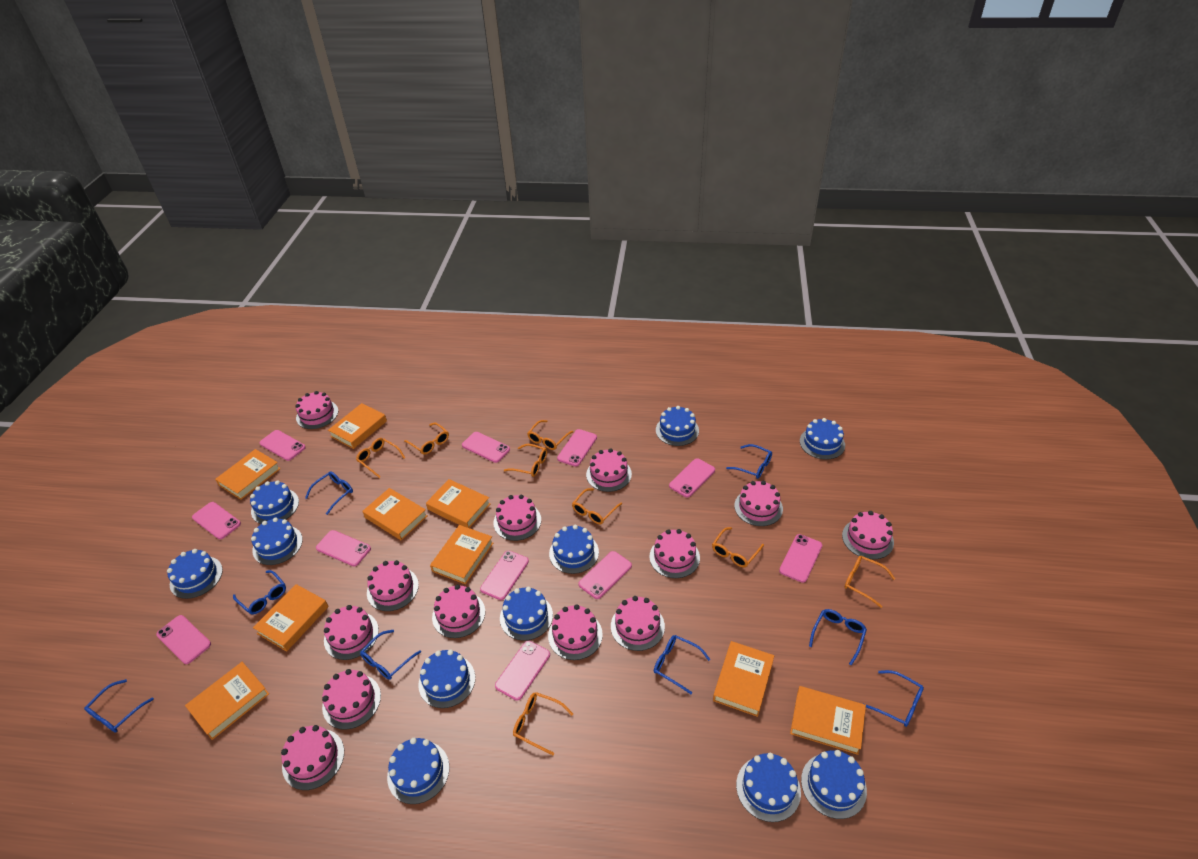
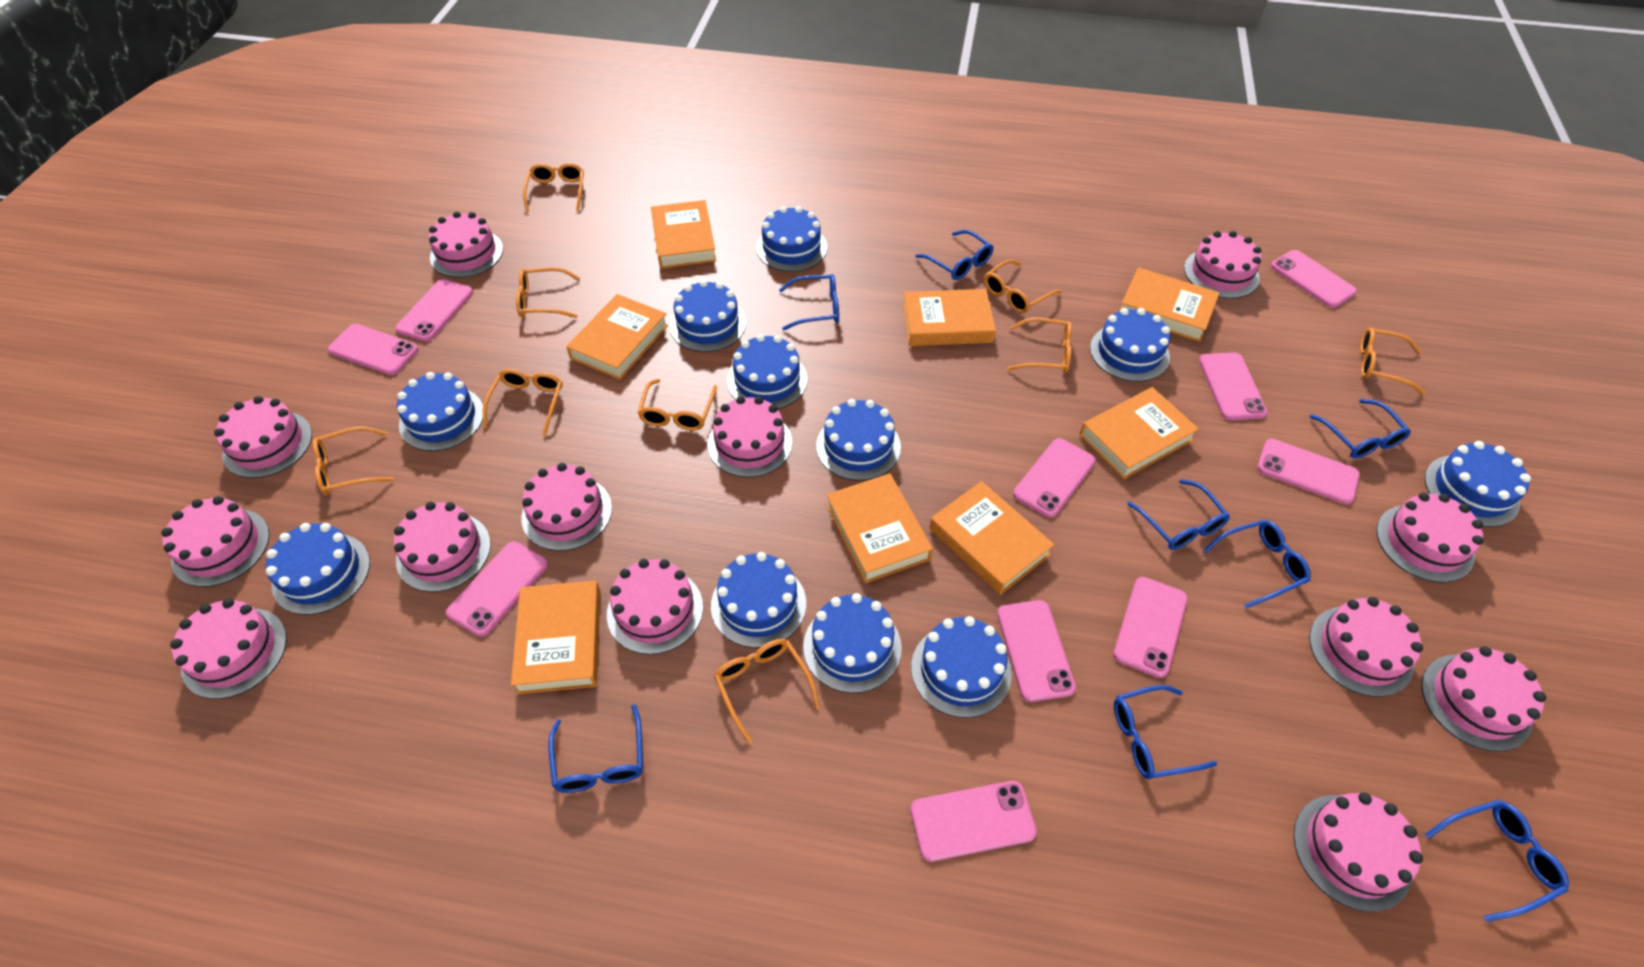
orange book: [185,662,269,740] [215,449,281,500] [253,584,329,652] [328,403,387,449] [362,488,427,540] [426,479,490,528] [430,525,493,584] [713,641,774,717] [790,686,866,755] = 9 -> [511,580,601,694] [566,294,669,380] [651,200,717,269] [826,473,933,583] [903,289,996,346] [929,481,1054,595] [1080,387,1199,479] [1120,267,1220,342] = 8
orange glasses: [356,438,405,478] [404,423,449,455] [504,444,547,477] [513,692,573,755] [527,420,573,450] [572,488,622,524] [712,527,764,567] [845,556,895,608] = 8 -> [312,427,394,495] [483,369,563,436] [516,267,580,318] [523,163,584,212] [638,379,717,431] [714,639,820,744] [984,259,1062,313] [1007,318,1072,373] [1360,328,1426,395] = 9
pink phone: [156,615,211,664] [192,502,241,539] [260,430,306,461] [316,530,371,566] [462,432,510,463] [480,551,529,600] [495,641,550,701] [557,429,597,467] [578,551,632,599] [669,458,715,498] [779,534,822,583] = 11 -> [328,324,418,375] [395,279,473,342] [446,542,548,637] [911,781,1037,862] [997,600,1076,702] [1013,438,1096,518] [1113,577,1188,678] [1199,352,1268,420] [1257,439,1360,504] [1271,250,1357,308] = 10

